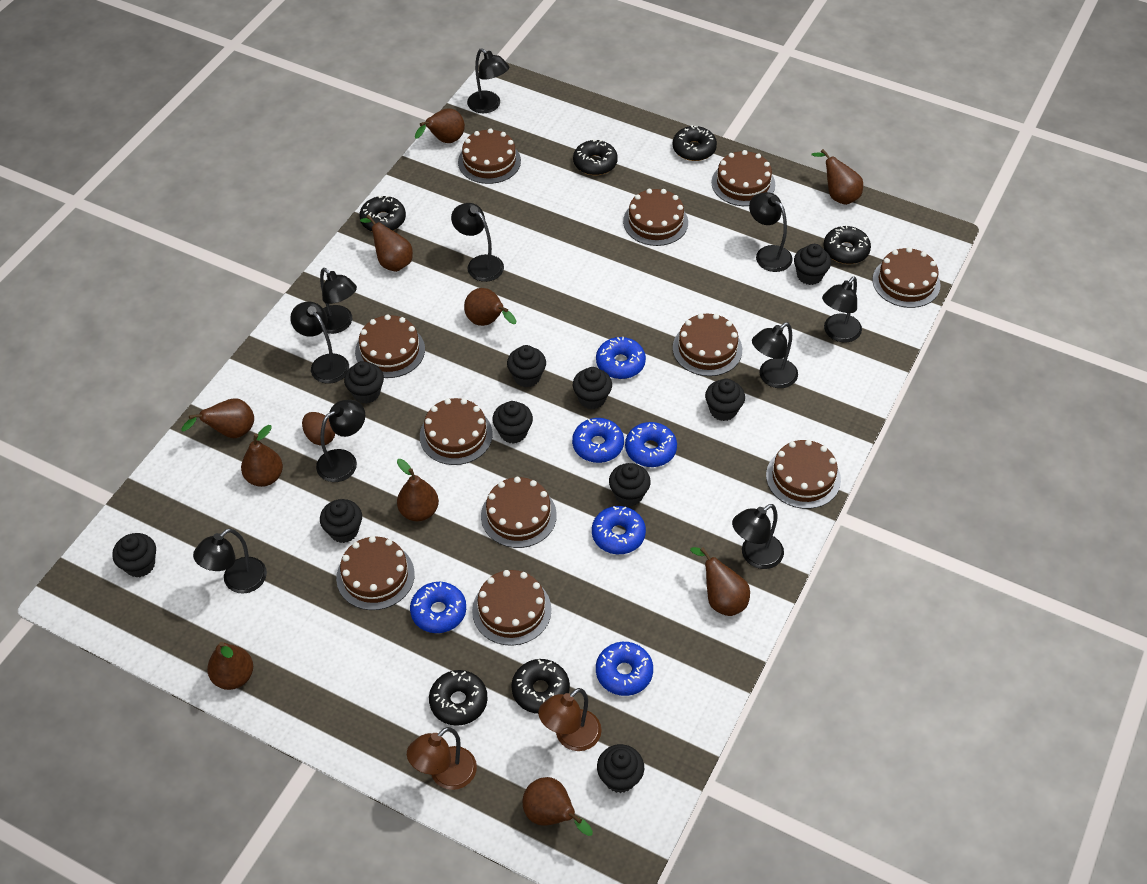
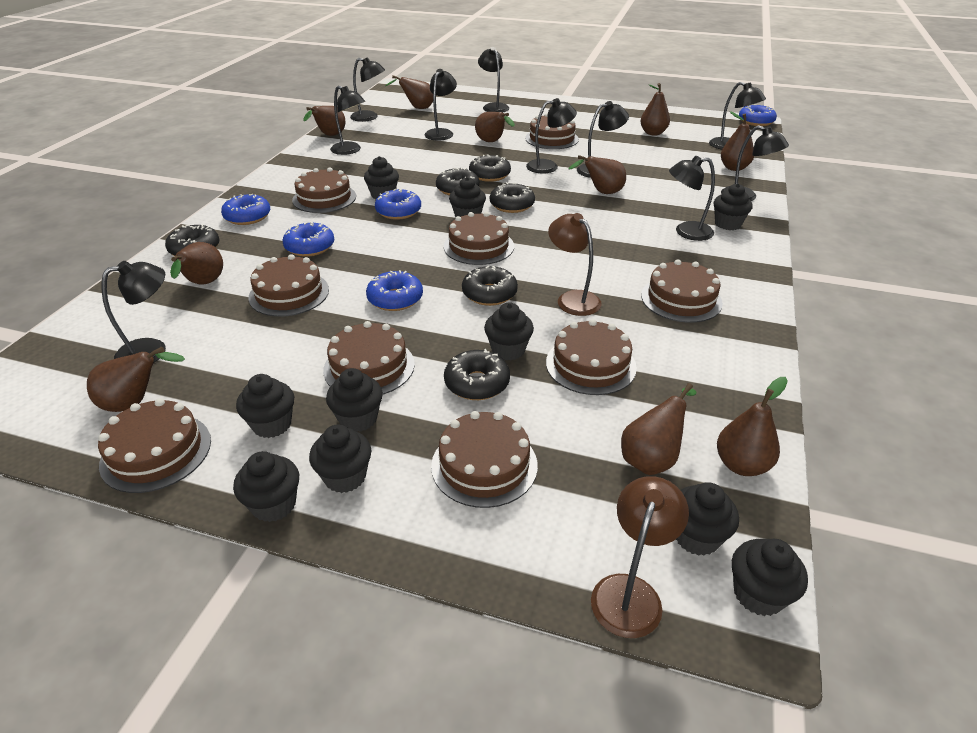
blue donut: [410,582,466,633] [572,418,624,463] [592,506,646,554] [596,337,646,379] [596,642,653,696] [625,422,677,467] = 6 -> [221,194,270,225] [283,222,334,257] [366,270,423,311] [375,189,421,220] [739,104,777,126] = 5
brown cake: [336,536,415,610] [355,314,425,378] [420,398,493,465] [458,128,521,184] [472,570,552,646] [481,477,557,548] [623,189,688,246] [673,313,742,376] [711,150,775,206] [766,440,841,509] [872,247,941,308] = 11 -> [98,398,211,493] [248,254,329,317] [292,167,356,213] [323,321,415,395] [431,411,538,508] [444,212,514,265] [525,113,579,149] [546,319,637,395] [641,259,723,323] = 9
brown egg: [302,412,335,446] = 1 -> none = 0

